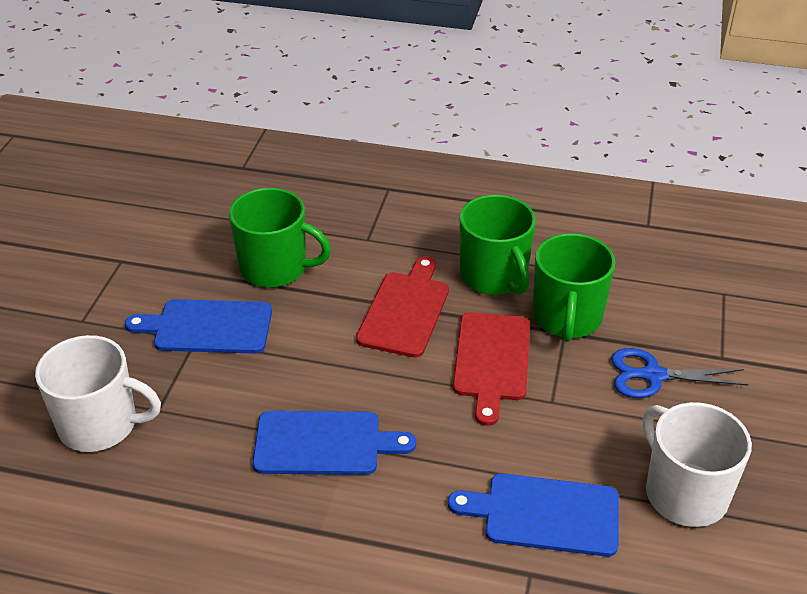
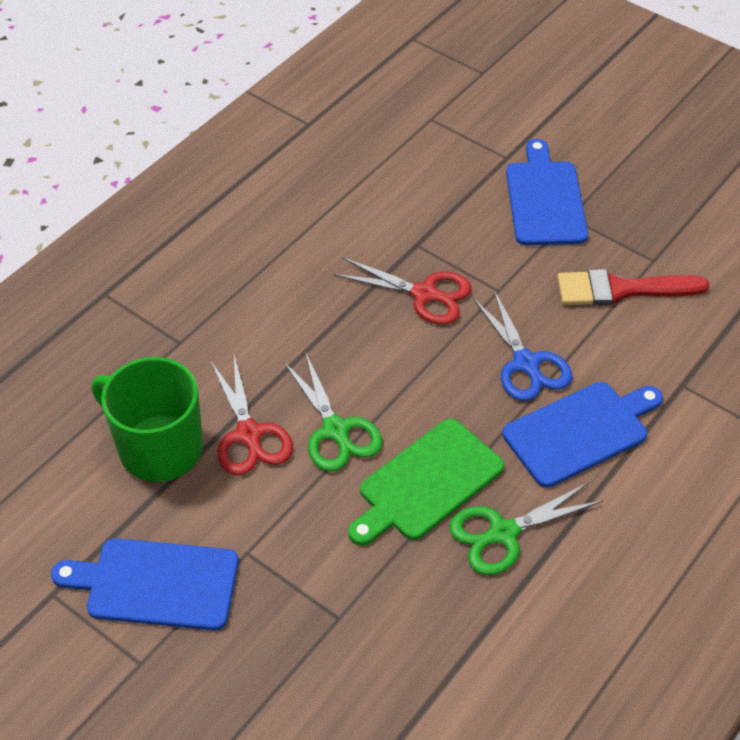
green cutting board: none = 0 -> [348,419,504,546] = 1
green mug: [229,188,331,288] [459,195,536,295] [533,233,616,342] = 3 -> [92,357,203,482] = 1
green scissors: none = 0 -> [284,353,383,471] [449,482,603,575] = 2
red brush: none = 0 -> [557,269,709,306] = 1
red cutting board: [356,256,449,358] [453,312,530,426] = 2 -> none = 0
red scissors: none = 0 -> [211,356,293,475] [334,257,472,324] = 2
white mug: [35,335,161,452] [643,402,752,527] = 2 -> none = 0

